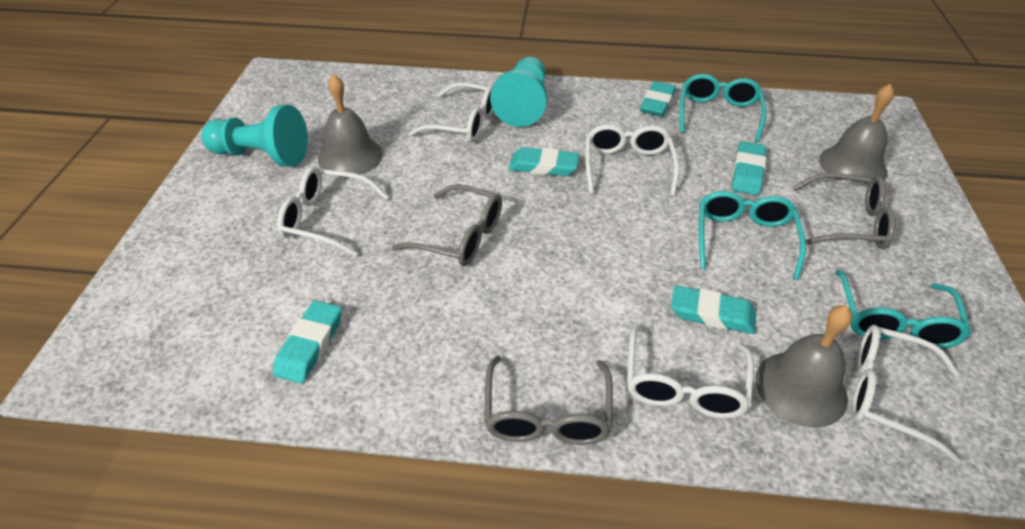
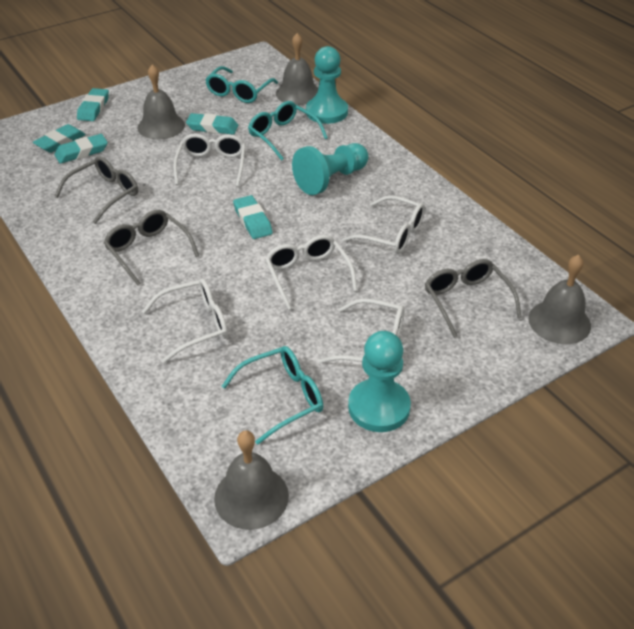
grey bell: [318,74,383,177] [756,306,852,428] [819,84,894,187] = 3 -> [138,64,185,139] [214,430,289,530] [276,33,318,105] [528,255,591,344] = 4
turquoise pawn: [201,105,308,167] [490,57,547,127] = 2 -> [292,143,368,195] [306,46,348,124] [348,331,411,432] = 3

